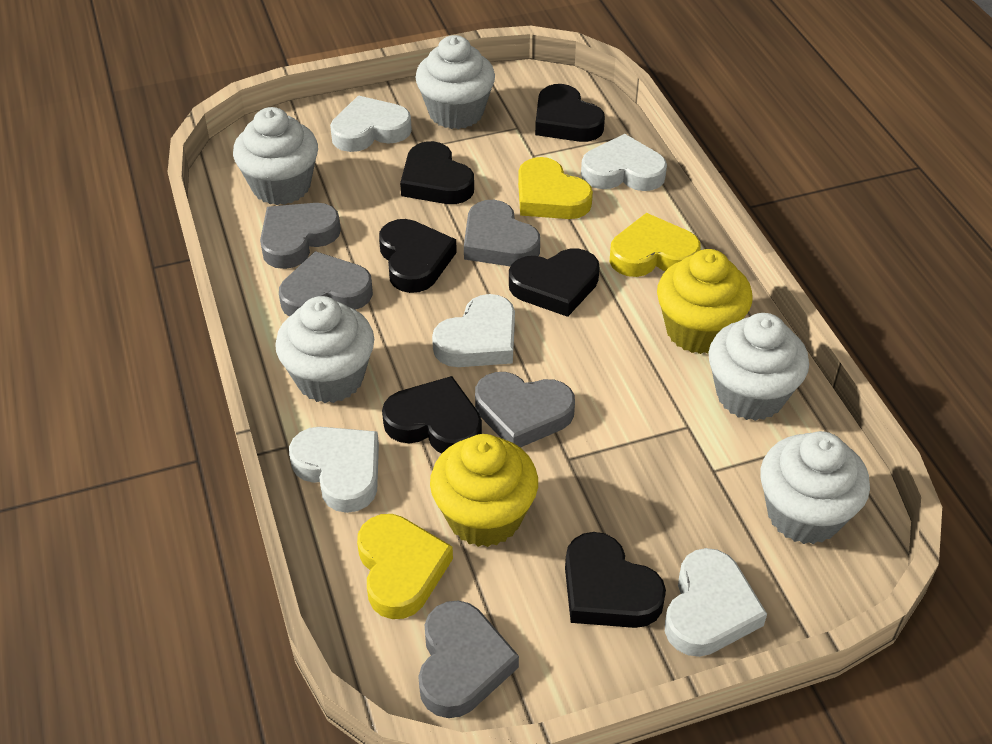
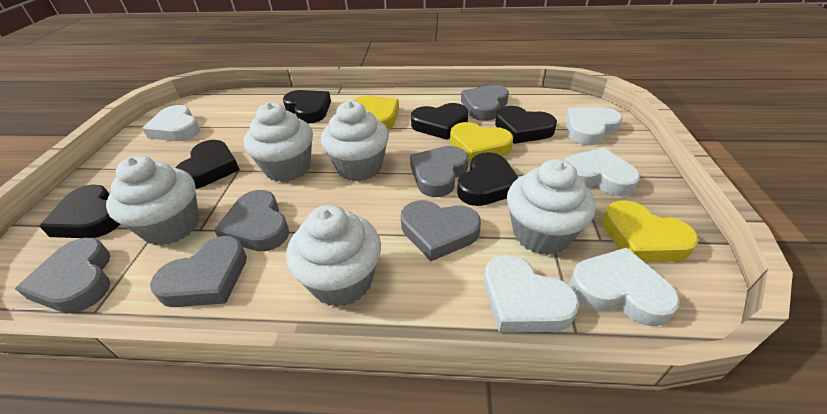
grey heart: [260,203,341,269] [279,251,373,317] [418,601,519,718] [464,200,540,267] [475,372,575,448] = 5 -> [15,238,111,313] [150,236,247,307] [214,190,289,251] [401,200,481,261] [410,146,469,197] [461,85,509,121] = 6
yellow cupcake: [430,434,538,547] [657,249,753,354] = 2 -> none = 0

